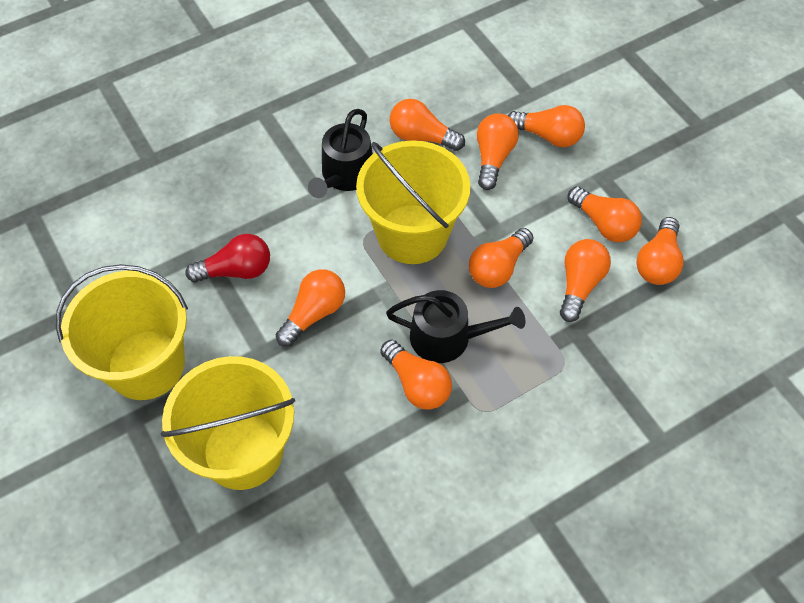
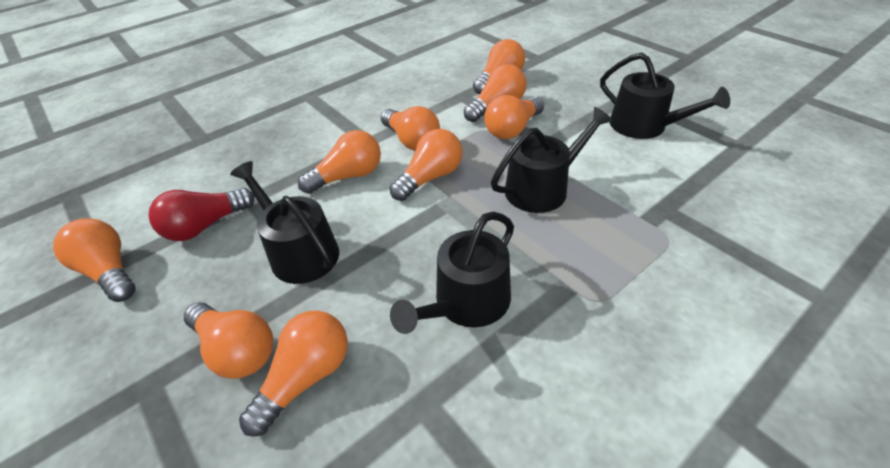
black watering can: [308,109,373,198] [386,290,525,363] = 2 -> [230,161,339,284] [390,212,514,334] [491,107,612,213] [600,52,730,139] = 4
yellow bucket: [56,264,188,400] [161,356,295,490] [356,140,470,264] = 3 -> none = 0

